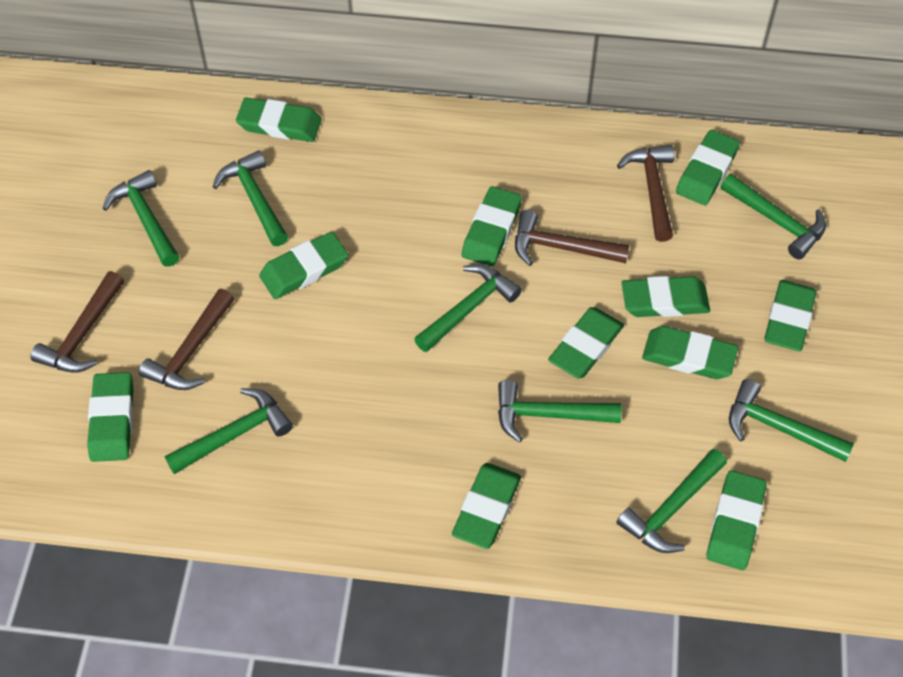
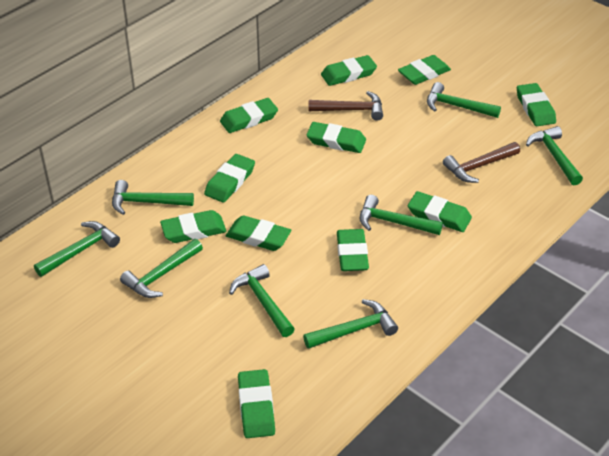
brown hammer: [30,271,124,372] [139,289,234,390] [515,210,629,266] [617,145,675,242] = 4 -> [309,91,383,121] [443,142,520,183] = 2

